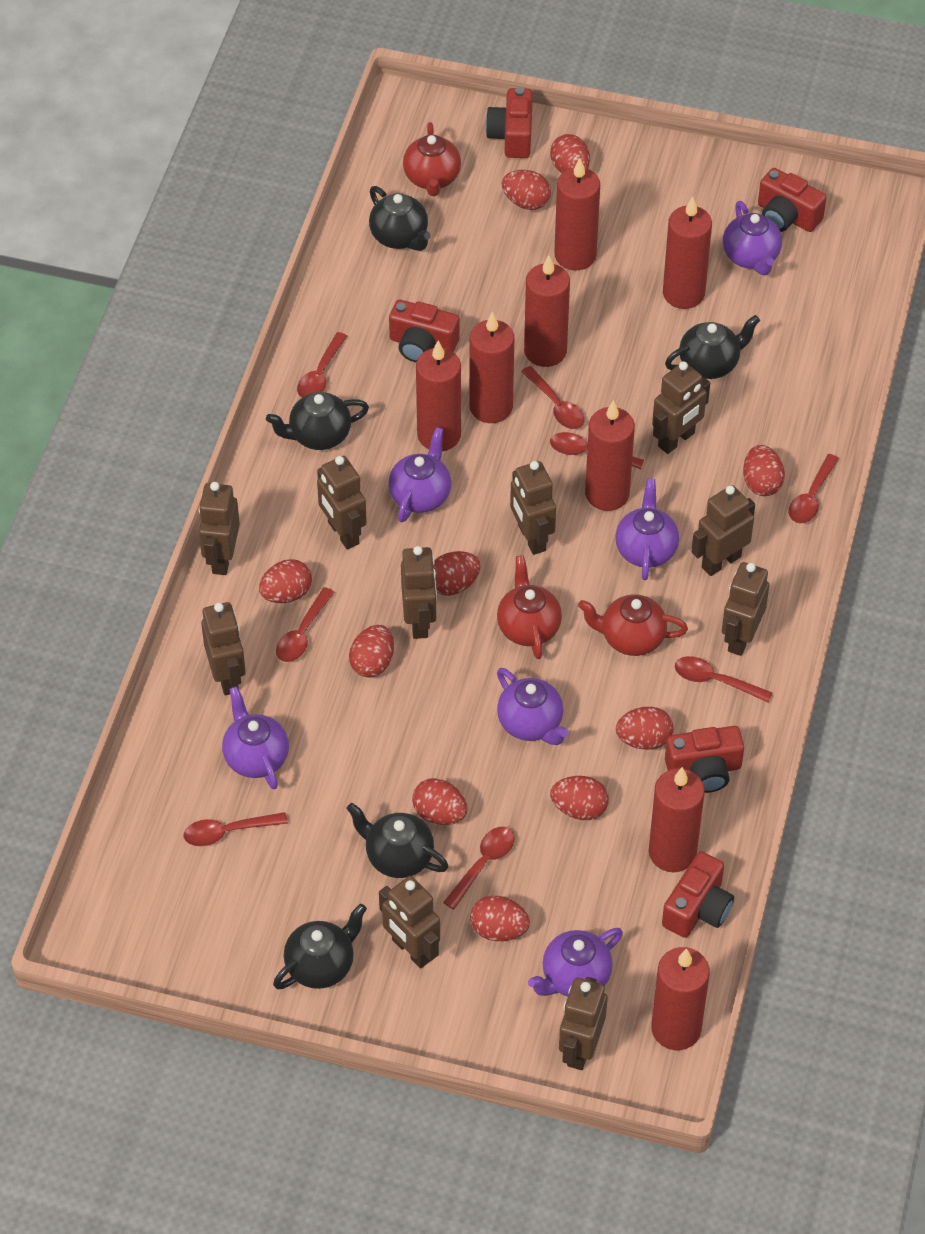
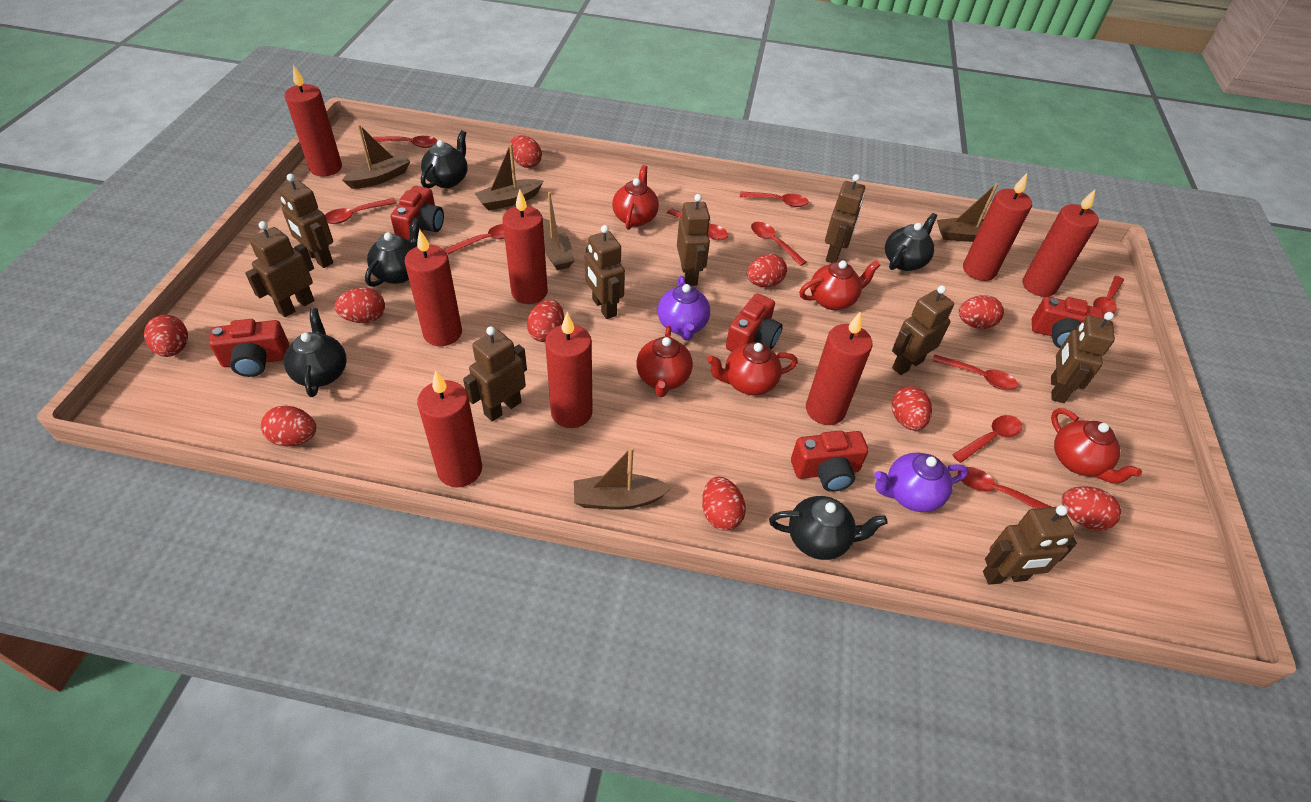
brown boat: none = 0 -> [342,124,411,189] [475,143,543,211] [543,192,575,270] [574,447,672,510] [937,183,998,242] = 5
brown robot: [199,482,240,575] [201,602,246,695] [317,456,367,549] [379,876,440,968] [401,546,437,639] [510,461,556,555] [559,977,607,1070] [652,361,710,454] [691,485,755,576] [722,562,770,656] = 10 -> [245,221,314,317] [278,174,333,268] [463,326,527,422] [585,225,625,319] [677,194,711,286] [825,174,865,263] [892,286,954,375] [983,505,1077,585] [1051,312,1115,403] = 9
purple teapot: [222,686,289,789] [388,427,451,522] [497,668,569,745] [528,928,623,997] [615,479,679,580] [723,201,782,275] = 6 -> [658,276,710,340] [874,452,969,512] = 2
red spoon: [184,812,288,846] [276,587,335,662] [297,332,347,398] [443,827,515,909] [521,366,585,429] [550,432,644,469] [675,656,773,703] [789,454,839,523] = 8 -> [325,198,397,224] [373,136,438,148] [445,224,505,254] [667,208,728,240] [740,192,809,207] [751,222,807,266] [932,355,1018,390] [952,415,1022,463] [958,467,1051,509] [1093,276,1124,315] = 10
red teapot: [403,122,461,196] [497,555,562,659] [578,594,688,656] = 3 -> [612,165,659,230] [636,326,693,397] [707,342,798,395] [799,260,880,310] [1051,408,1142,484] = 5

